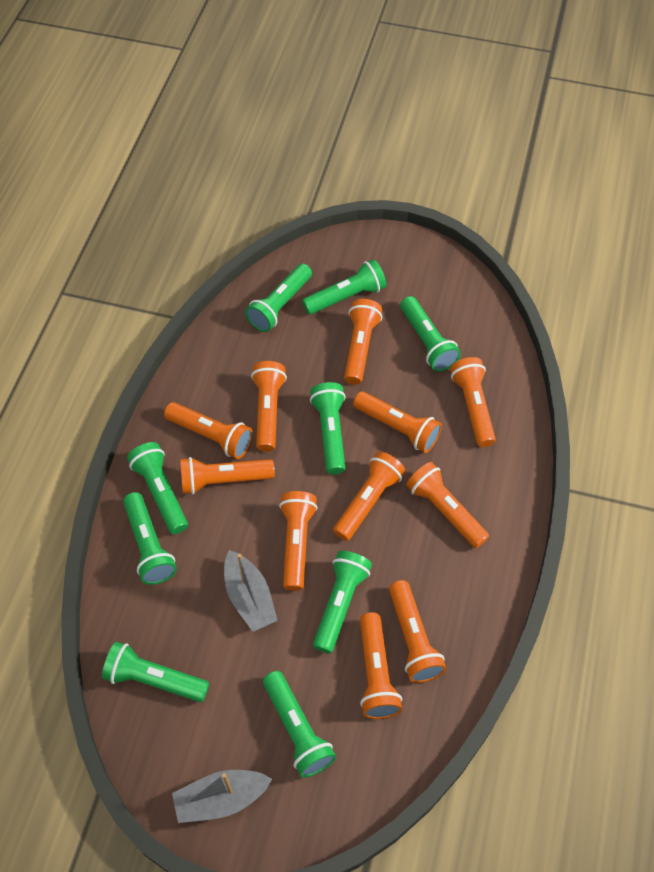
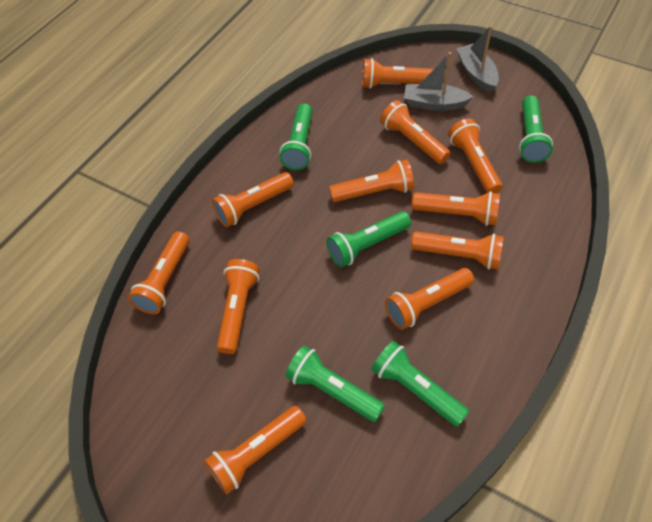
green flashlight: [102,642,209,702] [123,492,177,585] [127,442,188,534] [245,264,312,332] [263,671,336,778] [302,259,387,315] [310,382,346,474] [313,551,372,653] [400,296,461,372] = 9 -> [280,103,312,170] [285,345,385,422] [326,211,411,268] [371,341,469,427] [519,96,553,163] = 5

